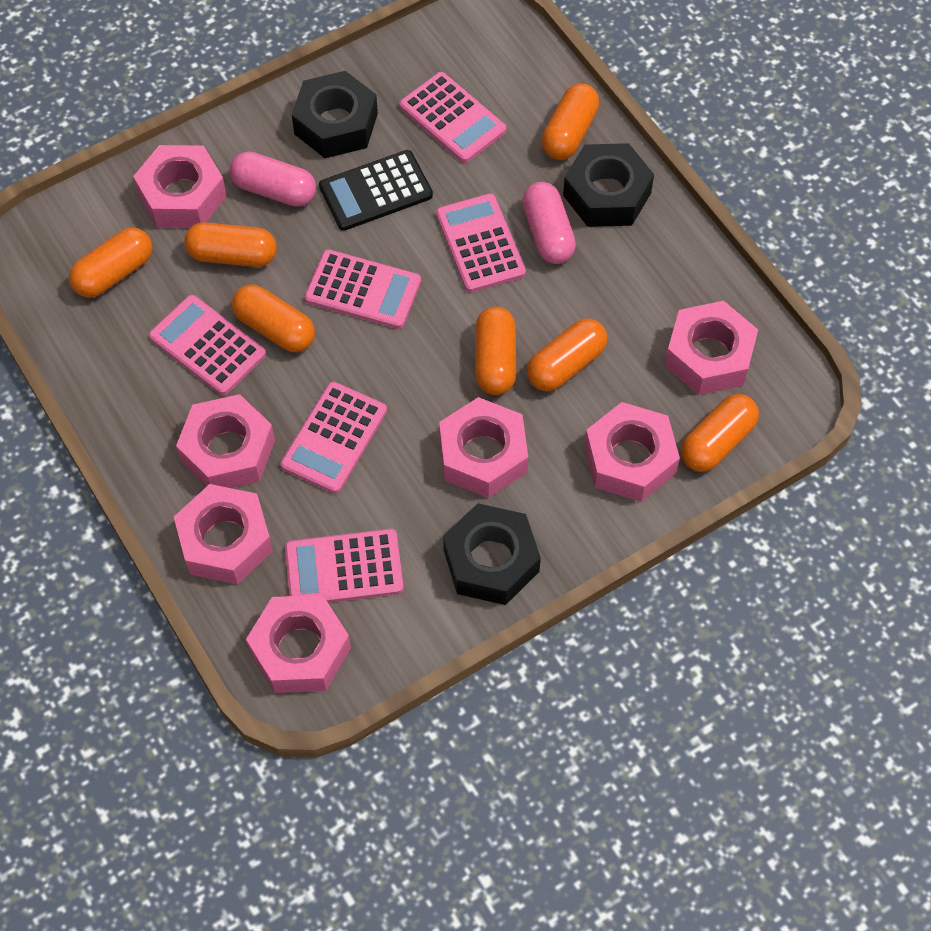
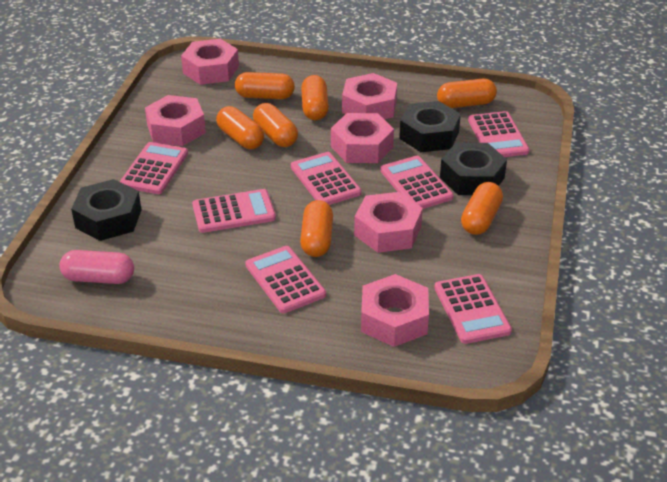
black calculator: [319,150,433,231] = 1 -> none = 0
pink calculator: [149,295,266,395] [280,382,387,494] [285,529,404,603] [304,249,421,329] [399,72,507,163] [436,193,526,293] = 6 -> [120,142,188,194] [192,189,276,233] [245,246,326,313] [291,152,361,205] [380,156,454,209] [434,274,512,344] [468,111,530,157] = 7
pink capsule: [230,152,316,207] [522,182,576,264] = 2 -> [59,250,134,284] = 1
pink nut: [133,145,227,228] [174,484,273,584] [176,394,275,488] [246,595,351,693] [439,397,528,498] [584,402,680,502] [665,301,758,395] = 7 -> [145,95,206,146] [181,39,239,85] [331,113,394,163] [342,73,397,119] [354,192,423,253] [361,274,429,347] = 6

